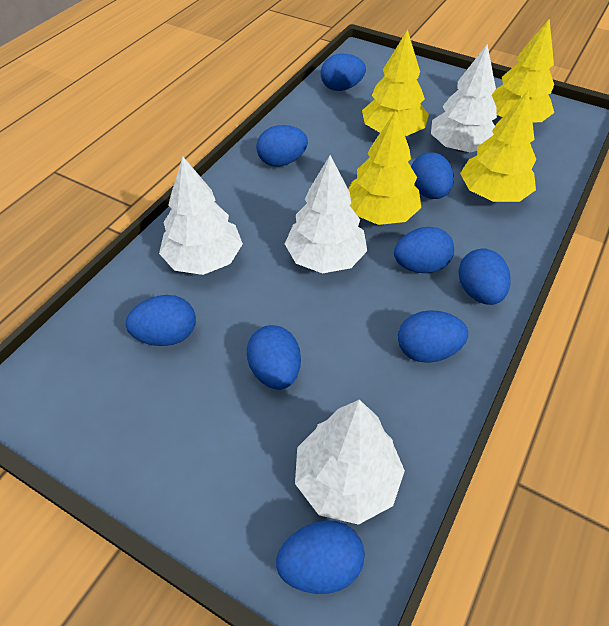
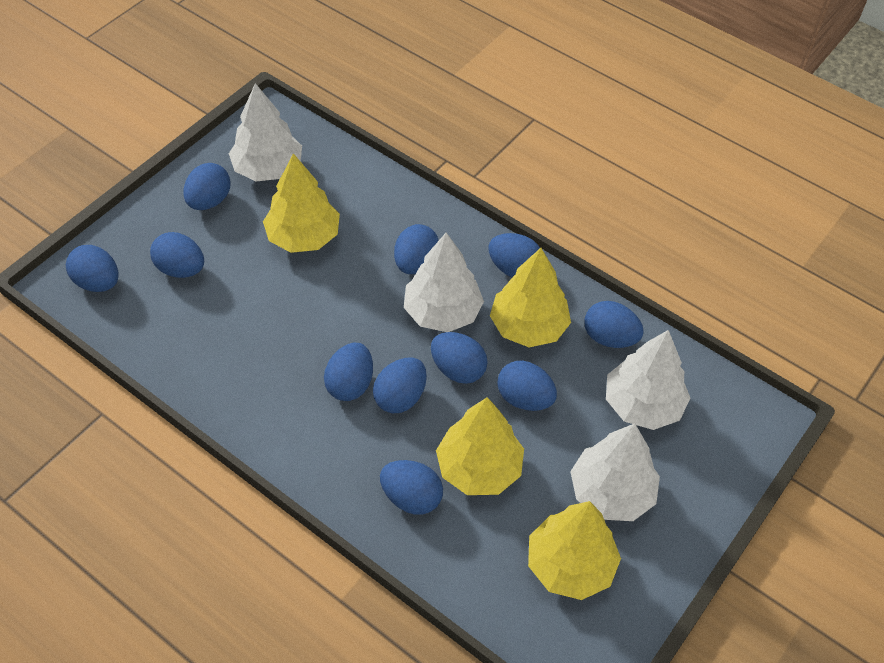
blue egg: [126,295,196,346] [247,325,301,390] [256,125,308,167] [276,520,365,594] [321,54,366,91] [394,227,454,273] [398,310,468,363] [411,152,454,199] [458,249,511,305] = 9 -> [66,245,119,292] [150,232,204,278] [183,163,231,210] [324,343,373,401] [373,357,427,413] [380,460,443,515] [394,224,439,274] [431,332,488,384] [488,233,540,277] [497,360,557,411] [584,301,644,348] = 11

